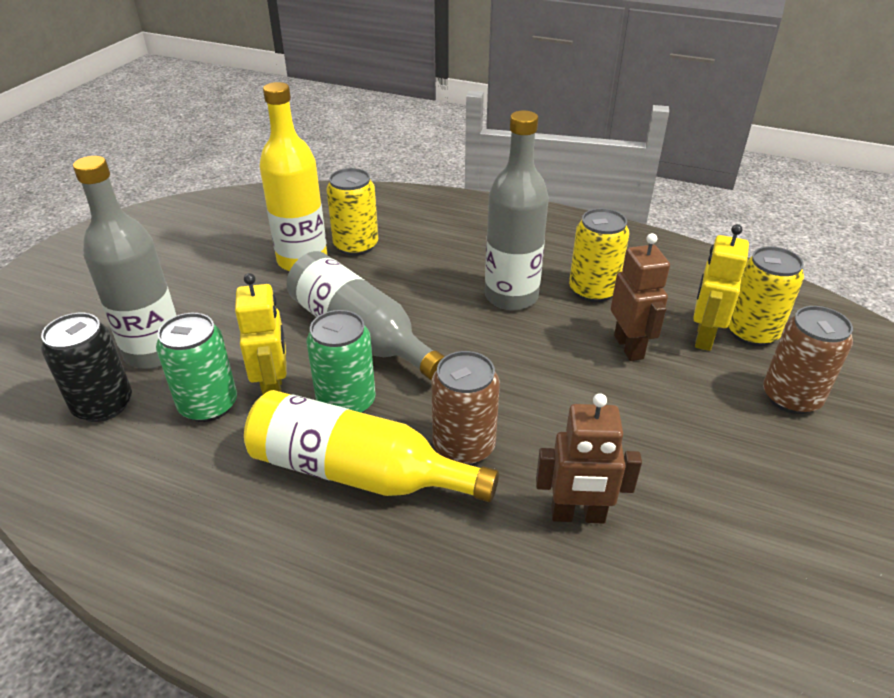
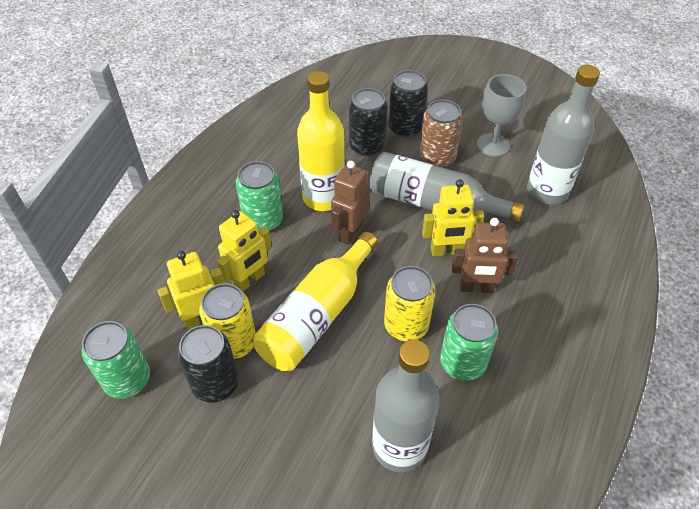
black can: [41,313,132,422] = 1 -> [177,325,239,403] [349,88,388,157] [388,70,428,138] = 3
brown can: [432,351,500,465] [763,306,853,414] = 2 -> [419,99,463,168] = 1
green can: [156,313,237,422] [307,310,376,413] = 2 -> [82,321,150,399] [236,161,283,232] [440,304,498,381] = 3
grey goblet: none = 0 -> [477,74,526,157] = 1
yellow can: [326,168,378,256] [569,208,629,302] [728,246,804,346] = 3 -> [199,283,256,359] [384,266,436,341] = 2
yellow robot: [235,273,286,395] [693,224,749,351] = 2 -> [158,251,224,330] [217,210,272,292] [422,179,484,256] = 3

